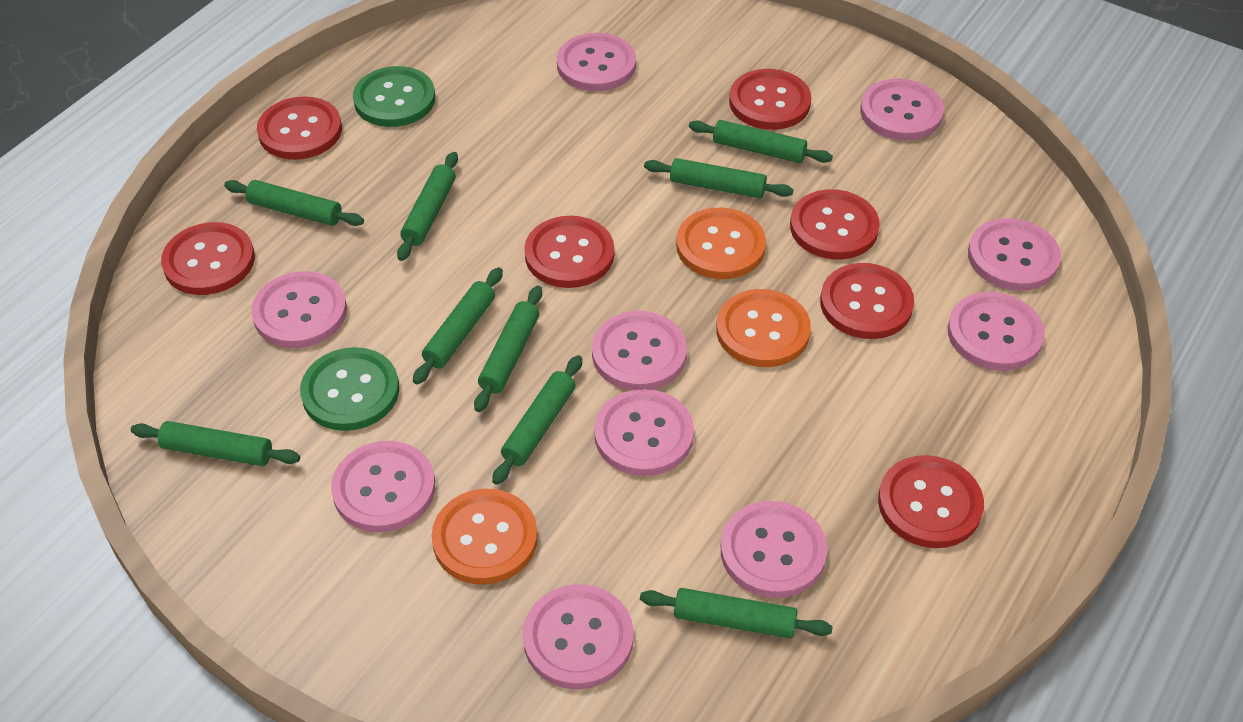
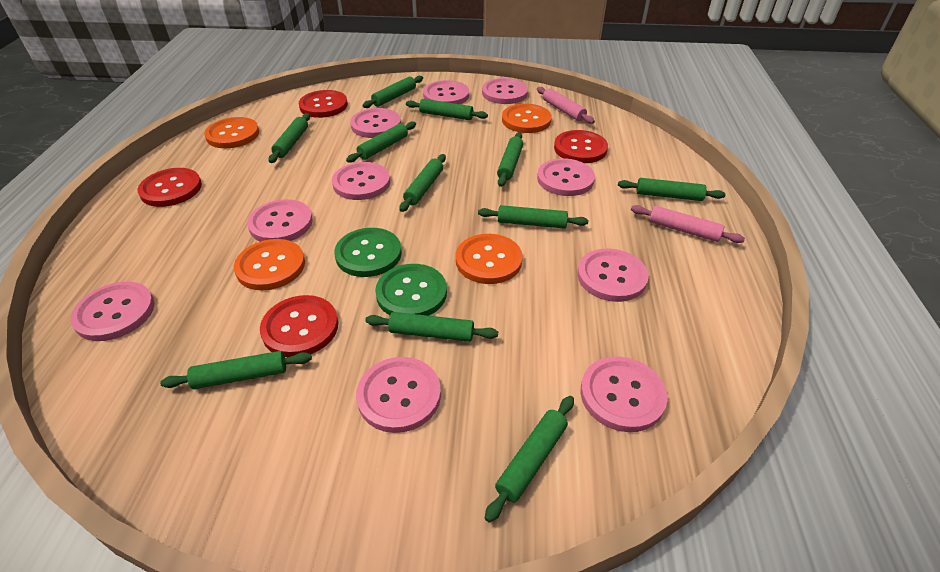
green rolling pin: [131,421,300,466] [224,180,364,226] [397,152,458,261] [413,267,503,384] [474,286,542,412] [492,355,582,485] [640,588,833,639] [644,158,793,198] [689,120,833,163] = 9 -> [160,351,312,389] [268,113,310,163] [346,121,416,163] [362,76,423,108] [365,312,498,342] [399,154,446,212] [406,99,488,120] [478,205,588,229] [485,396,574,523] [497,132,523,187] [618,178,726,201] = 11
orange button: [432,489,538,585] [676,208,766,279] [716,289,811,367] = 3 -> [204,117,259,148] [234,239,305,290] [456,234,523,284] [502,104,552,133] = 4
pink rolling pin: none = 0 -> [537,87,595,124] [631,205,745,243] = 2
red button: [161,222,255,295] [257,96,342,160] [524,216,614,288] [729,69,811,130] [790,189,880,260] [820,263,914,339] [878,455,984,548] = 7 -> [137,168,202,207] [260,295,338,357] [299,90,348,118] [554,130,608,163] = 4

